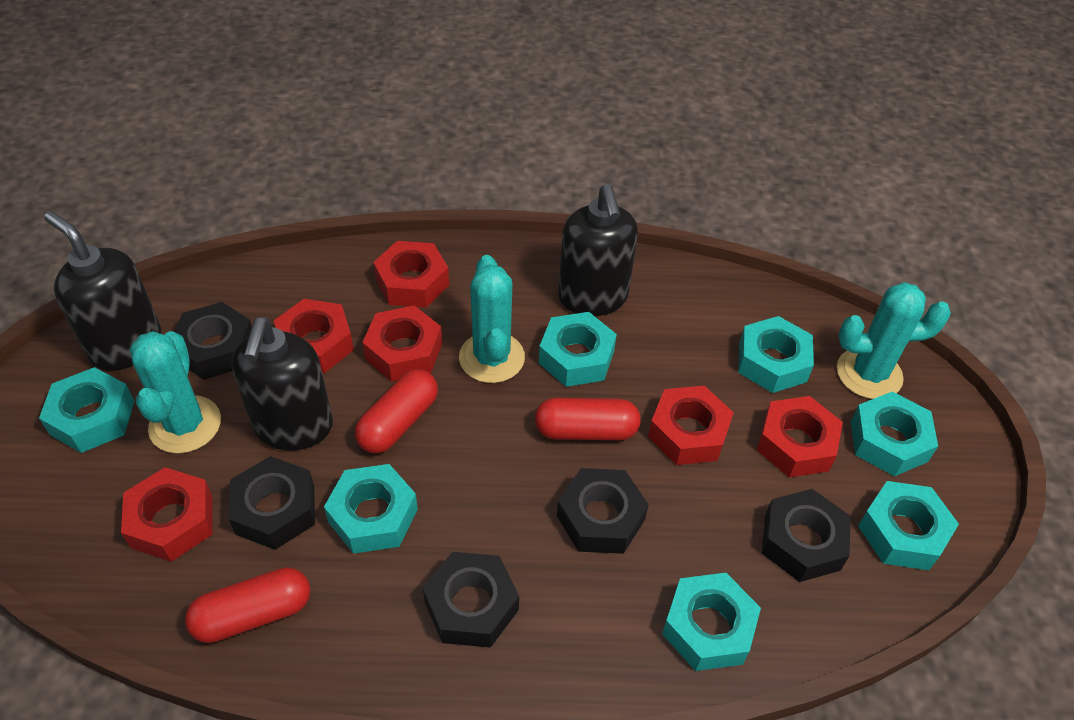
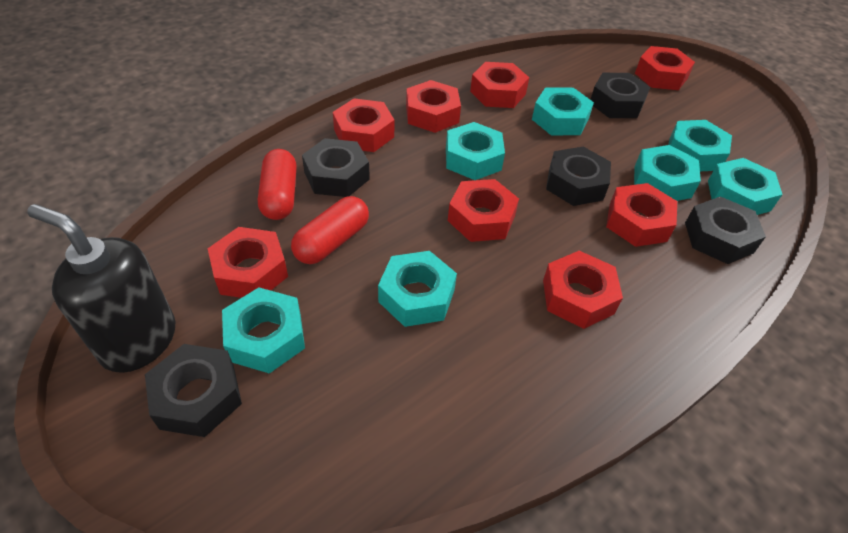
black soap dispenser: [44,211,161,371] [232,317,333,450] [558,184,638,316] = 3 -> [27,204,176,373] = 1
red capsule: [185,567,310,643] [355,369,438,453] [535,398,641,440] = 3 -> [258,149,297,220] [291,196,369,264] = 2
red nut: [121,467,213,562] [274,299,354,373] [362,306,442,382] [373,241,449,308] [648,386,734,465] [757,396,843,478] = 6 -> [208,227,288,298] [333,98,394,152] [406,80,461,133] [448,179,519,242] [470,62,529,108] [543,251,623,329] [606,183,677,247] [635,46,695,90] = 8
turquoise cactus: [130,331,221,454] [459,255,525,383] [837,282,951,399] = 3 -> none = 0

